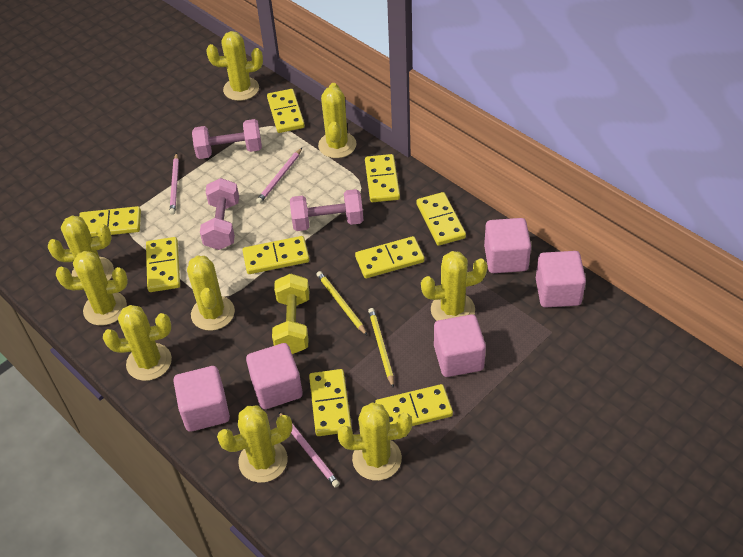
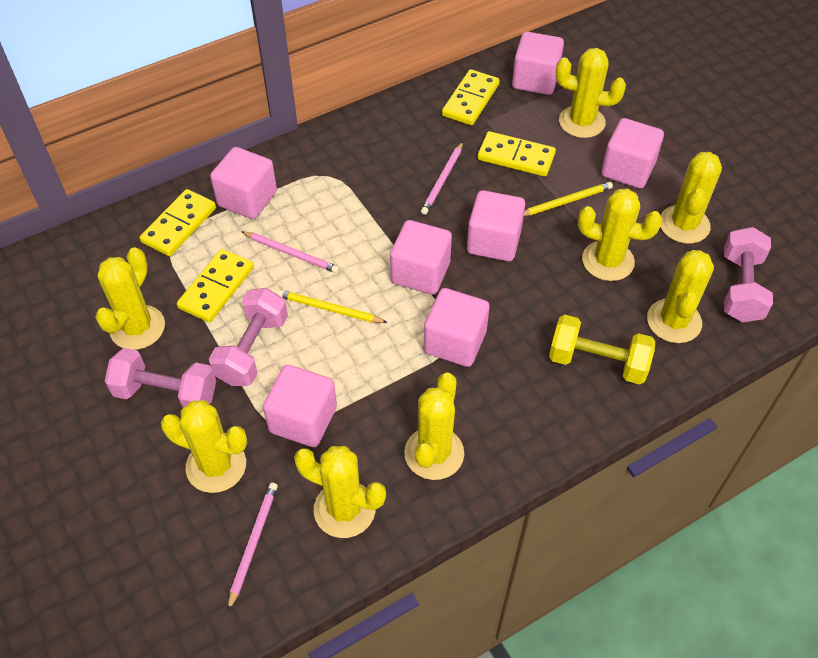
pink cube: [173,366,230,432] [246,343,303,409] [434,315,486,377] [484,218,531,273] [536,251,586,308] = 5 -> [210,147,277,219] [263,365,337,447] [390,220,452,295] [424,288,490,367] [467,190,525,261] [512,32,564,95] [601,118,664,189] = 7
yellow cactus: [48,215,114,281] [56,251,128,326] [103,305,172,381] [187,256,235,331] [206,31,263,101] [217,406,292,483] [318,83,357,158] [337,402,412,481] [421,251,488,321] = 9 -> [95,247,165,350] [161,400,247,493] [294,446,386,538] [404,372,464,480] [556,48,626,138] [578,189,662,281] [647,250,714,343] [660,152,722,244] = 8
yellow domino: [79,206,141,237] [146,237,180,292] [242,236,310,274] [267,89,305,133] [309,369,352,436] [355,236,425,278] [365,154,400,202] [375,384,453,426] [416,192,466,246] = 9 -> [140,189,216,256] [177,249,254,322] [442,69,500,125] [477,131,556,177] = 4

